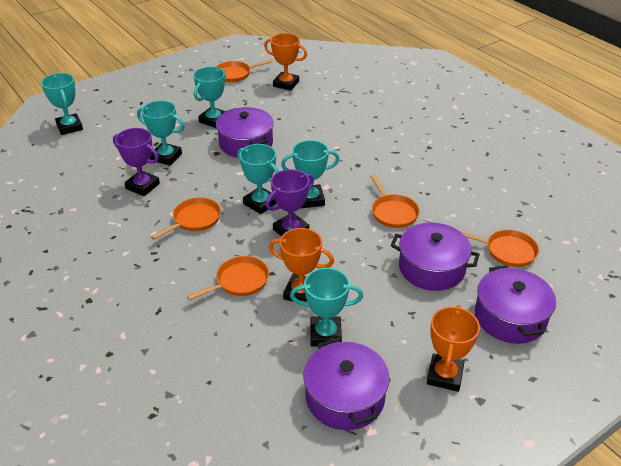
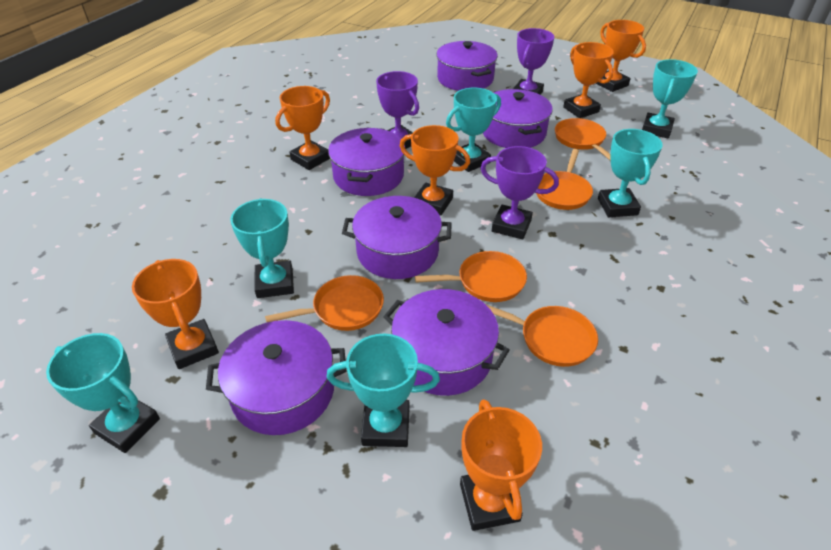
orange trophy: [264,33,307,91] [269,228,334,302] [427,305,480,392] = 3 -> [132,259,219,369] [275,86,330,170] [400,125,470,215] [460,399,542,531] [563,42,614,118] [596,20,646,92] = 6
purple pot: [216,107,274,158] [303,338,390,430] [391,222,480,291] [475,265,556,344] = 4 -> [206,320,346,435] [328,128,406,196] [342,196,452,279] [383,289,510,396] [436,41,498,91] [483,89,553,148] = 6
purple trophy: [113,128,160,196] [266,169,314,236] = 2 -> [376,71,419,149] [480,146,559,239] [513,28,554,95] = 3

